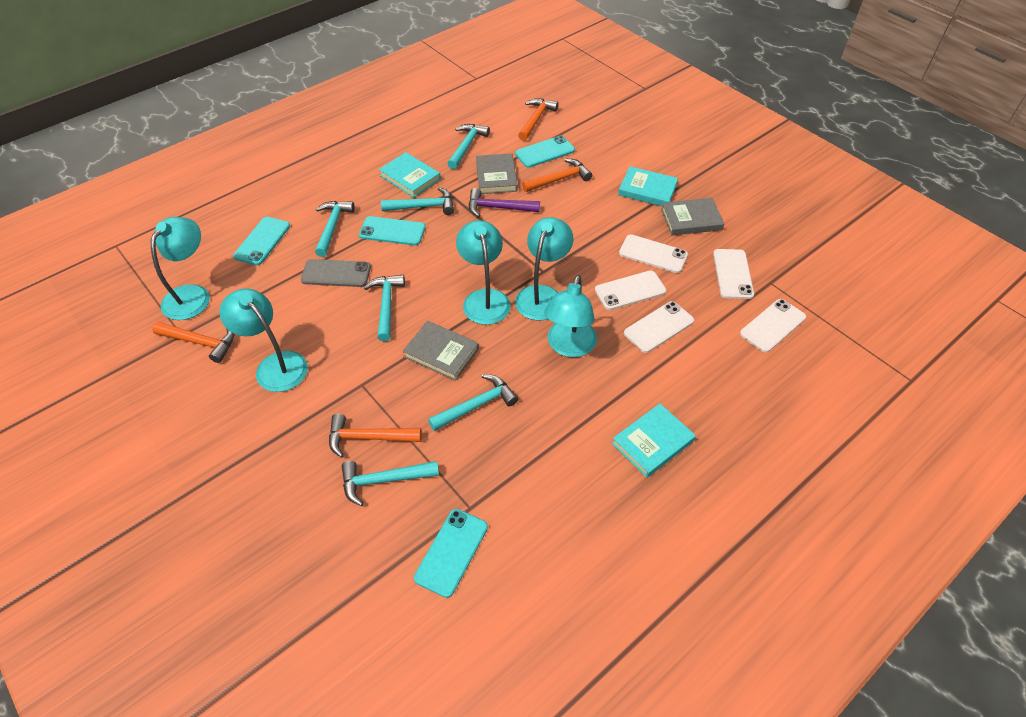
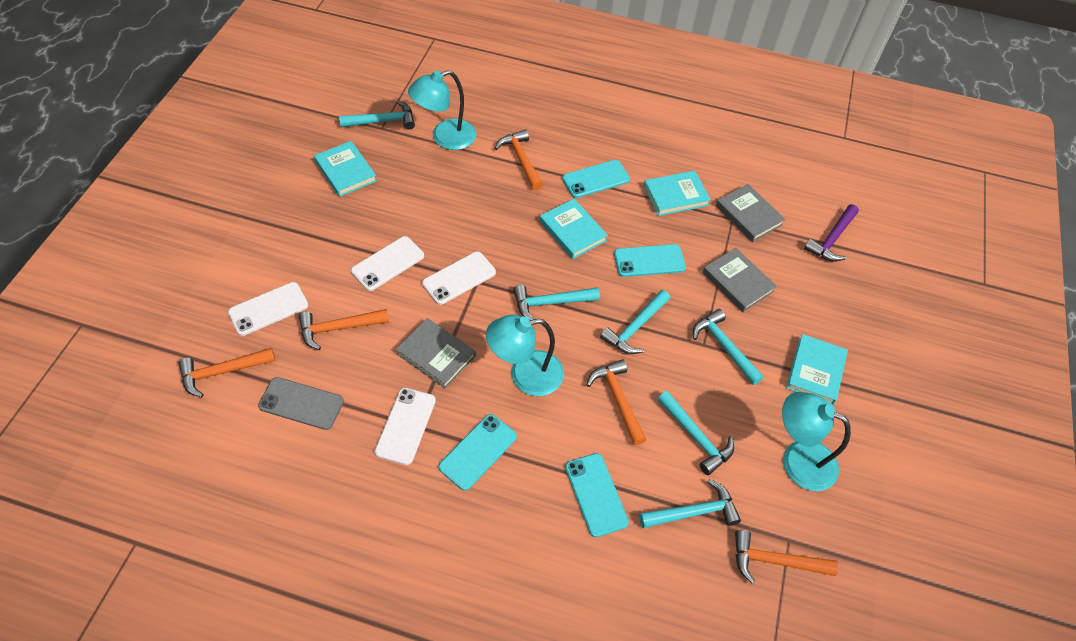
orange hammer: [152,322,235,363] [329,414,422,458] [518,98,559,141] [522,159,592,192] = 4 -> [178,348,275,397] [299,309,389,350] [495,129,543,190] [587,359,647,445] [735,530,838,584] = 5
turquoise book: [379,152,441,197] [612,403,696,478] [618,166,678,207] = 3 -> [314,141,377,197] [540,199,608,259] [644,171,711,216] [786,334,848,405] = 4
turquoise lamp: [151,217,210,320] [219,288,308,392] [456,220,511,325] [515,217,573,320] [544,275,597,357] = 5 -> [408,70,476,150] [486,315,564,396] [782,392,851,491] = 3
white phone: [595,270,666,310] [619,234,688,273] [624,301,694,353] [713,249,754,299] [740,299,806,352] = 5 -> [228,282,308,336] [351,236,424,291] [375,388,436,465] [422,251,496,305] = 4

